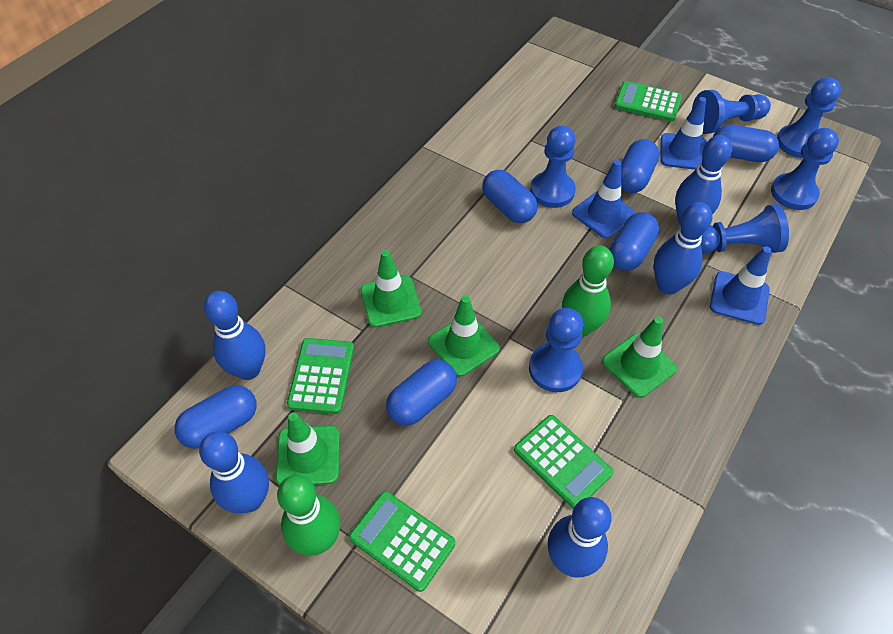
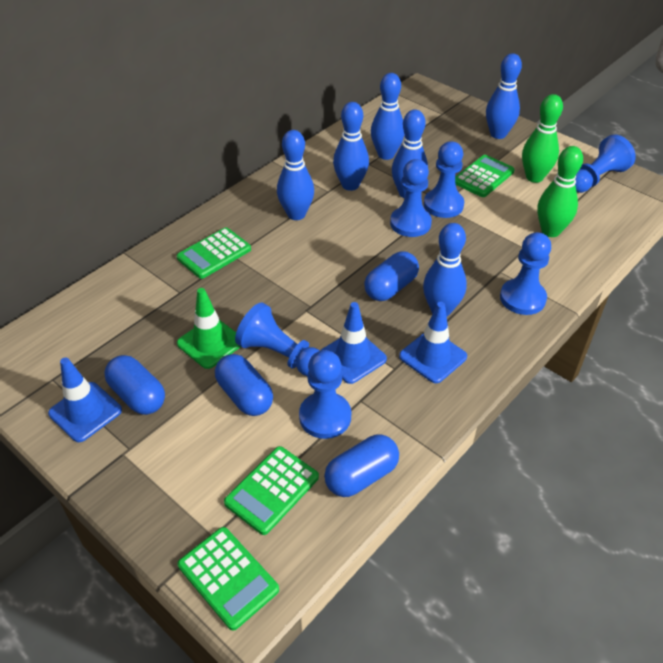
blue bowling pin: [199,431,269,513] [204,291,265,380] [548,497,612,578] [653,202,712,294] [675,135,732,225] = 5 -> [277,130,314,220] [333,102,369,191] [371,73,405,160] [392,109,428,198] [423,223,467,316] [486,53,522,139] = 6
blue capsule: [174,385,257,449] [386,360,457,426] [482,170,538,223] [609,212,659,271] [621,139,659,193] [713,125,779,162] = 6 -> [104,355,165,415] [215,354,273,416] [324,434,399,497] [364,251,419,301] = 4
green traffic cone: [275,412,340,485] [361,250,422,328] [428,296,500,377] [602,316,677,398] = 4 -> [177,288,241,369] = 1

